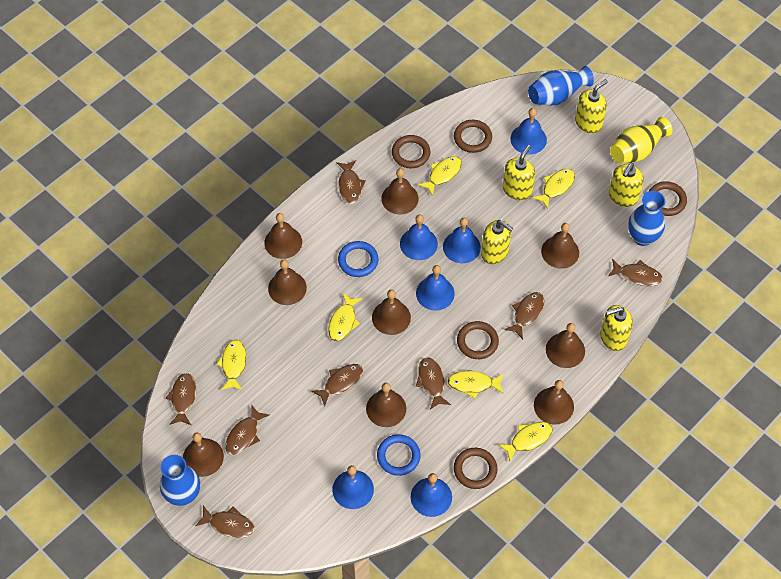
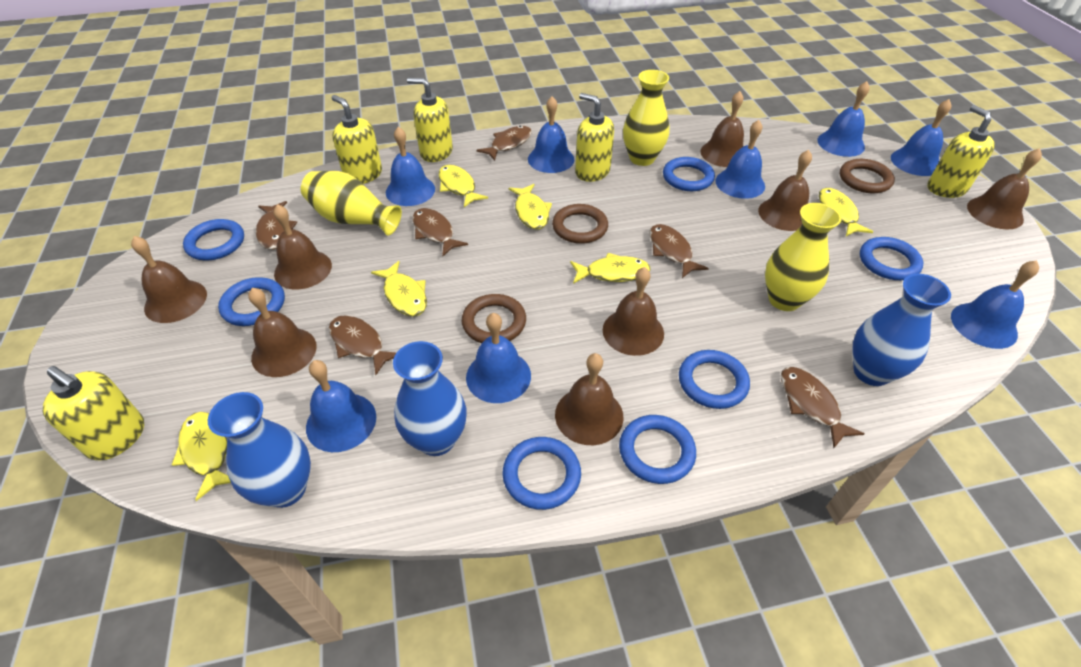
blue bell: [332,465,374,509] [400,214,438,260] [411,473,452,517] [416,265,455,311] [443,218,481,263] [510,108,547,154] = 6 -> [306,360,376,452] [386,127,435,206] [466,313,531,403] [528,97,574,173] [715,120,765,199] [818,81,870,157] [891,99,952,176] [951,260,1039,349] = 8
blue ring: [338,241,379,277] [377,434,421,476] = 2 -> [183,219,244,260] [218,277,285,326] [502,437,581,510] [619,415,696,484] [663,157,715,191] [679,350,750,409] [860,237,924,280] = 7
brown bell: [183,433,224,477] [264,213,302,259] [268,260,307,305] [366,383,406,427] [372,290,411,335] [381,168,419,214] [534,380,574,425] [541,223,579,269] [546,323,585,368] = 9 -> [131,236,207,323] [248,288,317,377] [273,204,332,290] [555,353,624,445] [603,267,664,356] [700,91,744,167] [758,150,812,231] [967,148,1042,229] = 8
brown fish: [166,373,196,425] [196,506,255,538] [225,404,269,455] [311,364,363,406] [336,160,366,204] [416,357,451,409] [504,292,544,339] [608,259,663,286] = 8 -> [256,201,297,250] [329,315,397,375] [412,208,468,256] [476,126,532,161] [650,224,709,278] [780,367,865,448] = 6
brown ring: [392,135,430,168] [454,120,492,153] [454,448,498,489] [457,321,499,359] [649,181,687,216] = 5 -> [462,294,526,343] [552,204,608,244] [840,159,895,193] = 3
yellow vase: [610,117,673,163] = 1 -> [301,171,402,235] [623,70,669,166] [765,203,842,311] = 3

